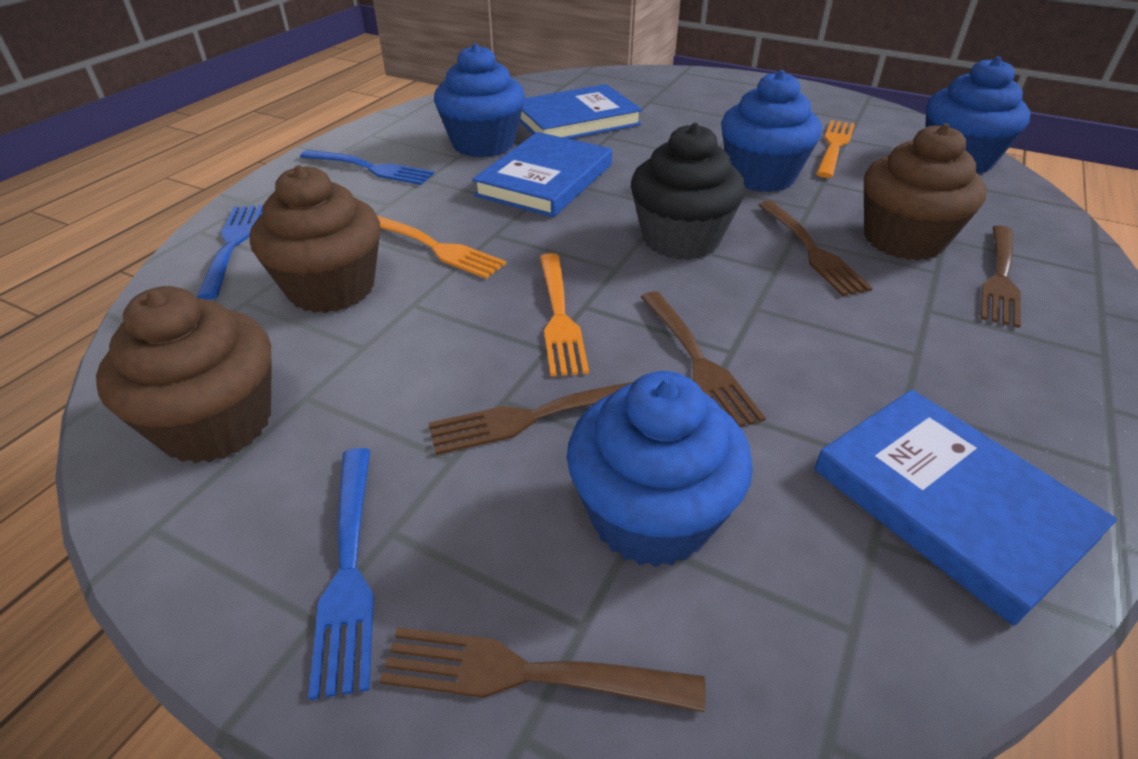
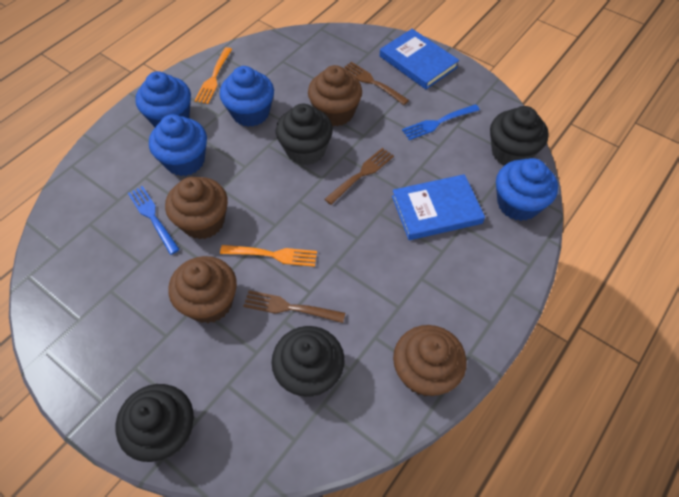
black cupcake: [631,123,746,260] = 1 -> [115,384,194,462] [271,326,345,397] [276,104,333,165] [490,106,549,165] = 4
blue book: [472,132,612,217] [519,84,642,139] [814,390,1117,626] = 3 -> [380,29,459,89] [392,174,485,240] = 2
blue fork: [197,205,263,300] [300,150,434,185] [308,448,374,700] = 3 -> [128,186,180,255] [402,104,480,140] = 2
brown cupcake: [96,286,272,463] [249,165,380,313] [864,123,986,261] = 3 -> [165,177,228,239] [169,256,237,323] [308,65,362,126] [393,325,467,396] = 4
brown fork: [380,627,706,712] [428,382,633,455] [641,291,766,427] [759,201,872,296] [981,226,1021,328] = 5 -> [243,290,345,323] [324,148,394,205] [343,62,409,105] = 3
orange fork: [377,216,506,279] [540,253,589,376] [816,120,855,178] = 3 -> [194,47,232,104] [220,245,317,267] = 2

